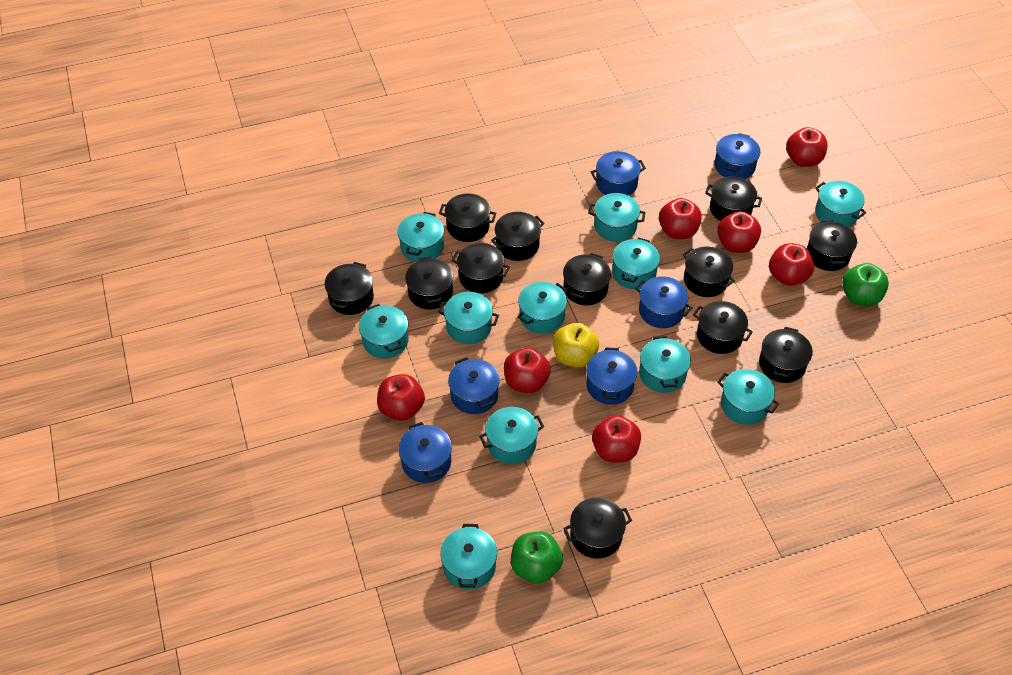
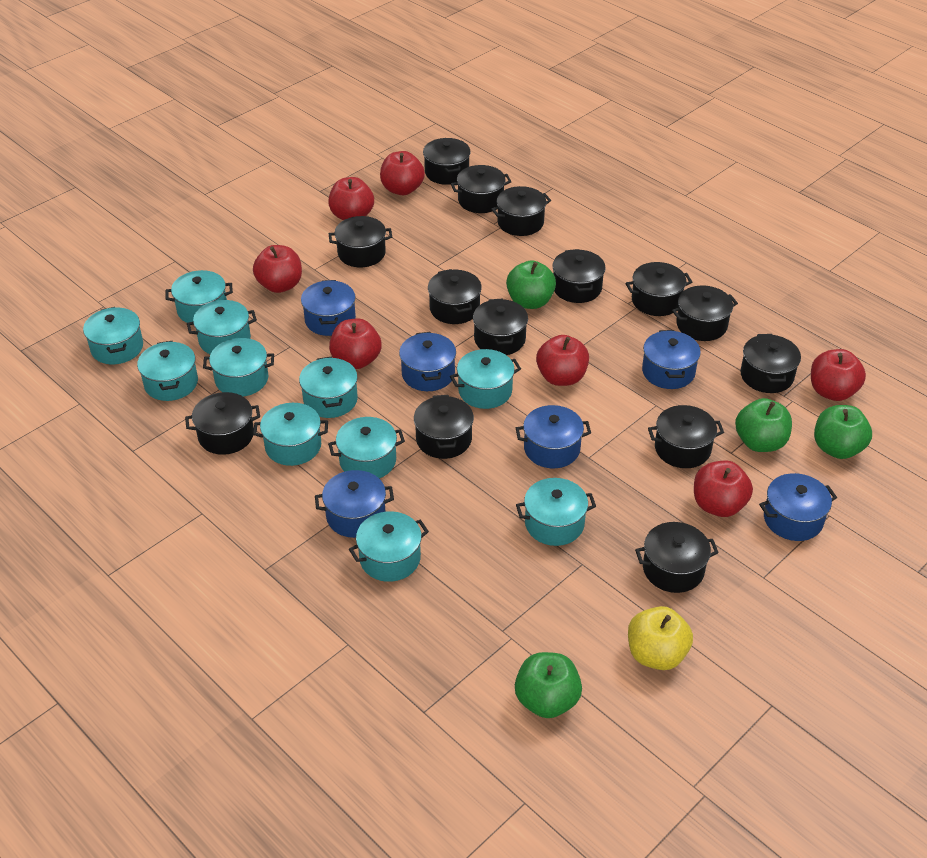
black pot: [325,262,374,315] [405,256,453,310] [439,193,496,242] [452,243,510,294] [491,212,544,261] [563,253,611,305] [563,498,632,559] [683,247,735,297] [693,301,753,354] [705,176,762,221] [759,327,813,383] [807,220,857,271] = 12 -> [185,392,260,455] [329,216,392,267] [414,395,474,459] [423,138,471,185] [428,269,482,324] [451,165,512,213] [473,298,528,355] [491,186,551,236] [552,249,606,303] [626,262,692,316] [635,522,719,593] [648,405,724,468] [672,285,738,341] [740,334,801,393] = 14
green apple: [511,532,563,584] [842,263,889,306] = 2 -> [506,260,556,309] [515,652,582,718] [735,398,792,452] [814,405,872,459] = 4

